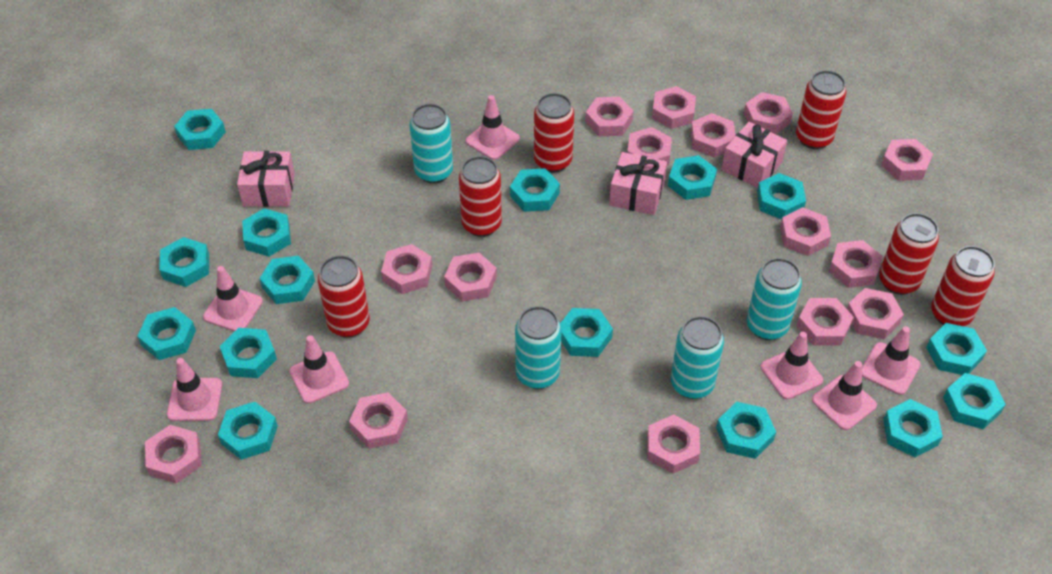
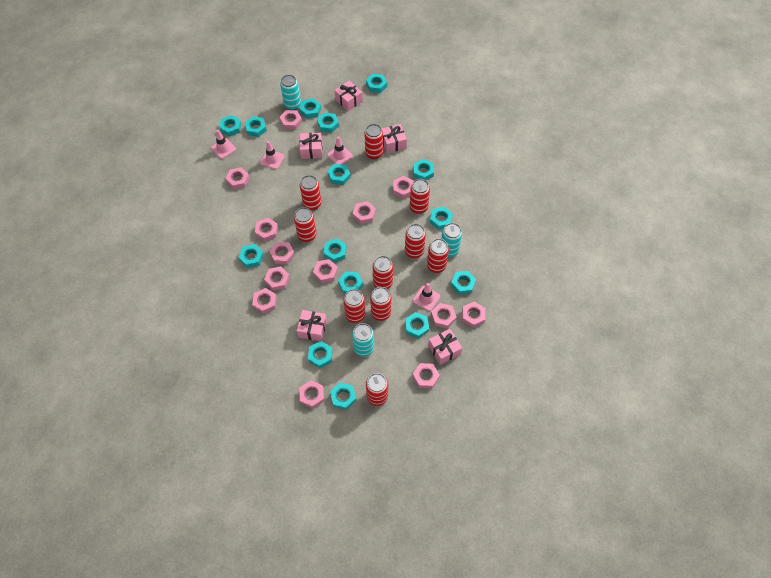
pink gift: [237,151,295,207] [609,152,667,215] [722,122,787,188] = 3 -> [297,310,327,341] [300,133,323,159] [334,81,363,111] [382,124,407,153] [428,329,462,365] = 5
pink nut: [145,425,202,484] [349,393,408,448] [381,244,432,294] [444,253,497,302] [585,97,634,136] [627,127,672,165] [647,415,700,474] [652,86,696,129] [691,113,736,158] [744,92,793,134] [780,207,831,256] [797,298,854,346] [829,240,882,288] [847,288,904,339] [881,139,933,181] = 15 -> [226,167,250,189] [252,288,277,314] [255,218,278,242] [264,266,290,291] [270,242,295,265] [280,110,302,130] [299,380,324,409] [313,259,338,283] [353,201,376,224] [393,176,414,199] [412,363,440,389] [431,303,456,328] [462,302,485,328] = 13
pink traffic cone: [167,358,222,421] [203,266,263,331] [289,335,349,404] [466,95,520,160] [760,332,823,400] [812,361,877,430] [862,326,921,395] = 7 -> [211,130,236,159] [260,141,285,169] [327,137,353,164] [413,283,440,311] = 4
red can: [318,255,370,338] [459,156,502,237] [534,93,574,173] [796,70,847,149] [879,213,939,295] [931,246,995,326] = 6 -> [294,207,316,242] [300,175,321,210] [343,289,365,323] [364,124,383,159] [366,373,388,406] [370,287,391,321] [373,256,393,289] [405,224,426,258] [410,179,430,214] [427,239,449,273] = 10
turquoise can: [410,104,453,183] [515,306,562,389] [671,316,724,399] [747,258,802,340] = 4 -> [280,75,301,110] [352,323,374,357] [441,223,462,257] = 3

